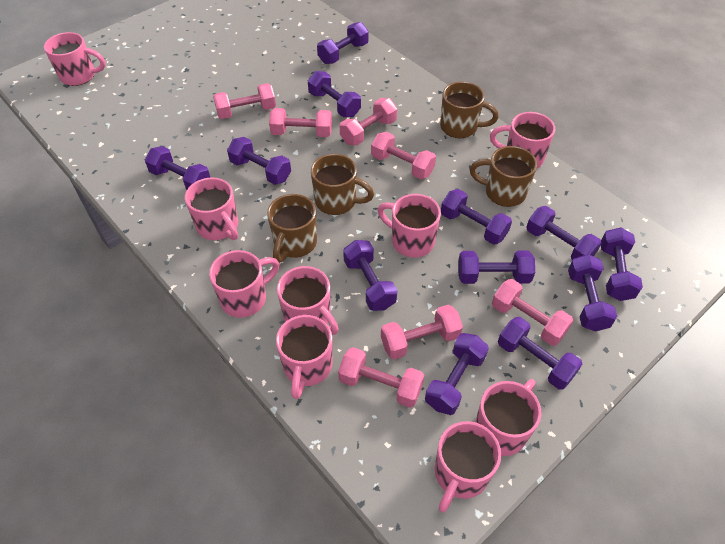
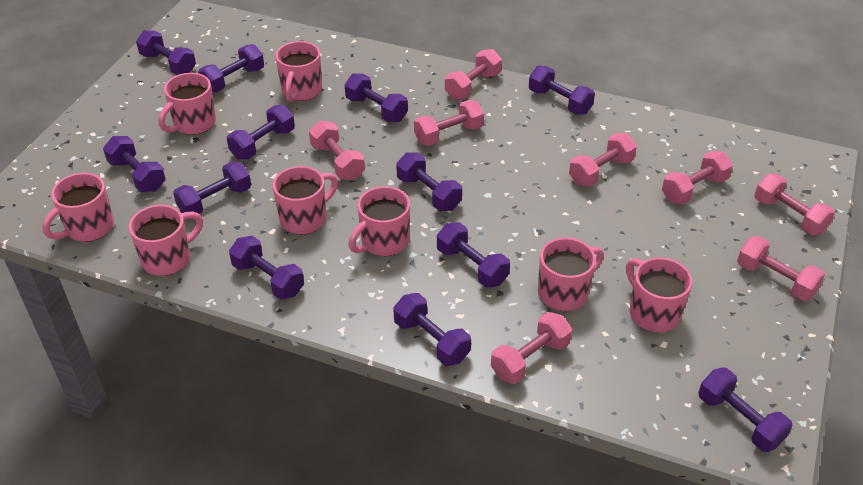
brown mug: [267,194,317,263] [311,154,374,215] [440,82,499,138] [470,146,537,207] = 4 -> none = 0
pink dumbbell: [213,83,276,119] [269,108,332,137] [338,347,424,408] [340,98,397,146] [371,132,436,179] [381,305,463,359] [492,279,573,346] = 7 -> [309,121,365,180] [414,100,484,146] [445,49,502,100] [491,312,572,384] [569,133,637,187] [662,151,733,204] [737,236,825,301] [754,174,835,235] = 8
pink mug: [44,32,106,86] [185,177,238,240] [209,250,280,318] [276,315,332,399] [277,266,339,335] [378,194,441,258] [435,421,501,512] [475,379,541,456] [490,112,555,168] = 9 -> [42,173,114,242] [129,205,203,276] [159,73,216,135] [272,166,338,235] [275,41,322,102] [348,186,410,256] [538,238,604,311] [626,257,693,332] = 8

